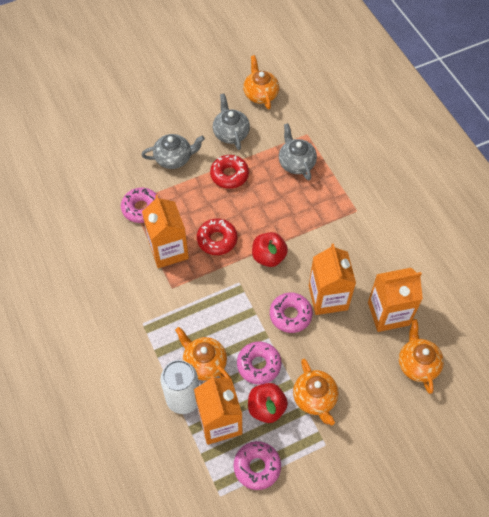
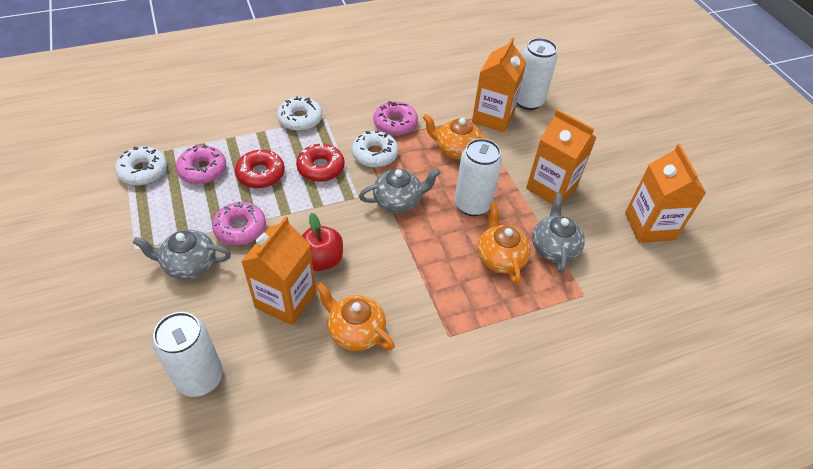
orange teapot: [175,327,231,381] [243,55,279,109] [293,359,339,425] [399,319,444,394] = 4 -> [316,283,395,351] [423,114,492,160] [477,203,531,284] = 3
pink donut: [121,188,159,223] [234,441,281,490] [237,342,281,384] [270,293,313,333] = 4 -> [176,144,226,184] [212,202,266,246] [373,101,418,136] = 3
red apple: [248,383,288,423] [252,232,288,267] = 2 -> [302,213,343,271] = 1
white can: [160,360,199,414] = 1 -> [153,312,223,397] [455,138,502,216] [517,38,558,110] = 3
white donut: none = 0 -> [115,147,167,186] [277,96,322,131] [352,131,398,168] = 3

